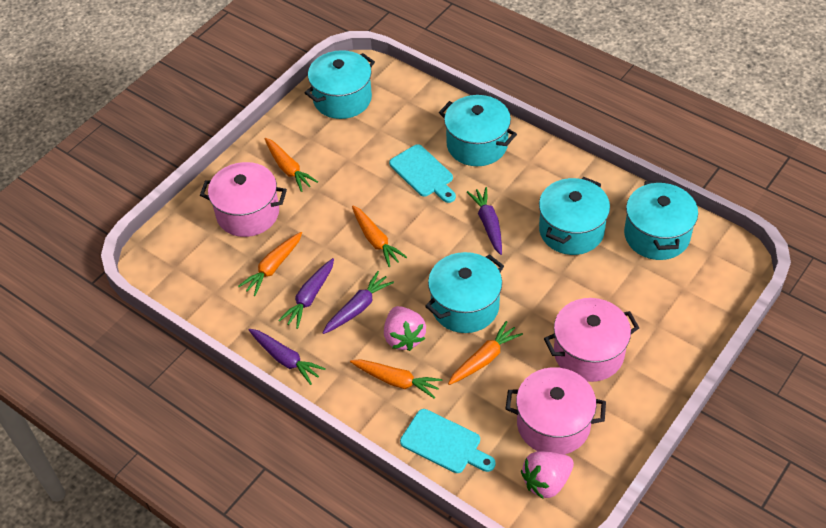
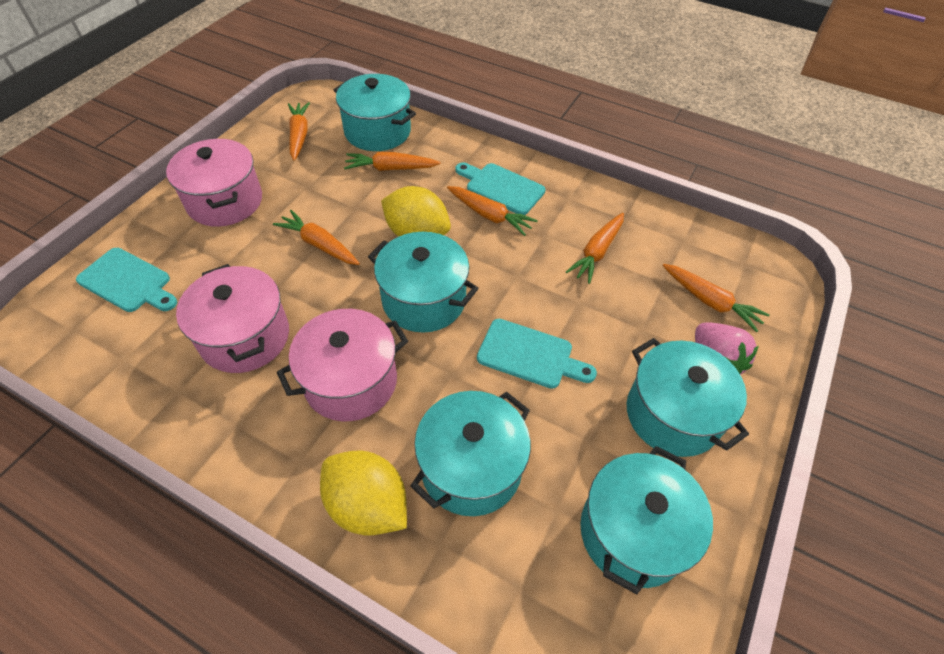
orange carrot: [238,232,302,296] [265,138,318,192] [350,359,442,399] [352,206,407,267] [448,321,523,385] = 5 -> [273,210,360,265] [288,102,310,161] [344,152,441,171] [447,186,538,236] [566,213,624,284] [662,264,770,332] = 6
pink strawberry: [384,306,426,351] [521,451,574,499] = 2 -> [695,322,759,375] = 1
purple carrot: [249,329,326,385] [278,258,334,329] [323,271,394,334] [467,187,502,255] = 4 -> none = 0
turquoise cutting board: [389,144,456,203] [400,409,496,473] = 2 -> [76,248,177,312] [456,162,546,215] [477,319,597,389] = 3
yellow lemon: none = 0 -> [320,451,407,536] [381,186,451,237] = 2

